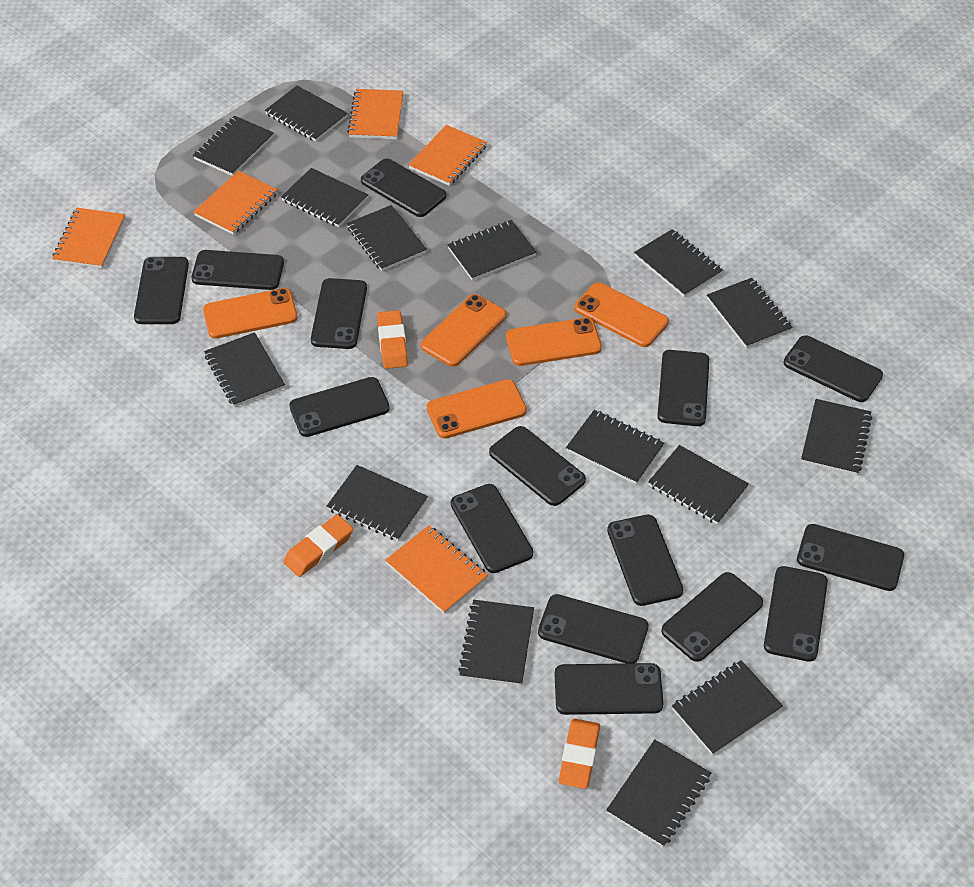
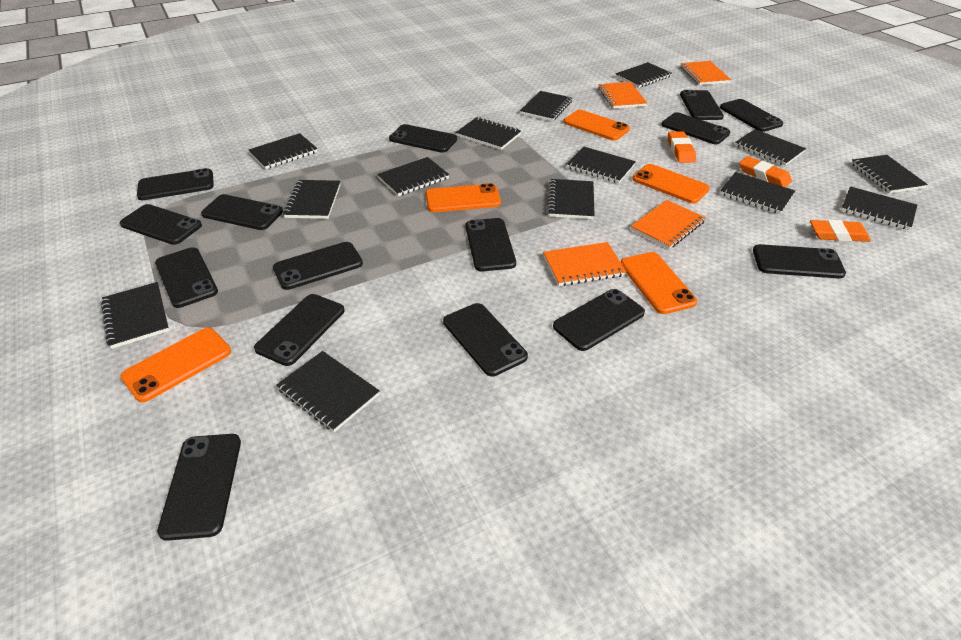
black notebook: [193,116,274,176] [204,332,285,407] [265,86,348,142] [281,168,368,227] [327,465,428,541] [347,205,427,271] [448,220,537,281] [458,600,534,686] [566,410,664,485] [606,739,711,847] [634,229,723,297] [648,445,749,525] [672,660,783,755] [707,278,792,348] [801,399,872,475] = 15 -> [101,282,169,349] [249,133,318,169] [276,351,380,432] [283,180,341,219] [377,157,449,196] [456,117,521,150] [520,91,572,121] [547,179,595,219] [566,146,636,183] [616,62,672,88] [720,172,795,214] [735,129,806,166] [841,186,917,230] [851,155,928,194] = 14
orange notebook: [52,208,125,269] [193,171,278,235] [347,89,403,139] [385,525,488,614] [408,125,487,186] = 5 -> [543,242,626,286] [598,82,647,109] [631,200,706,249] [680,61,731,85] = 4

